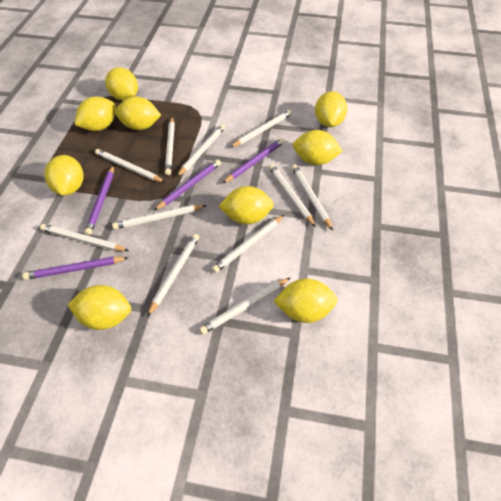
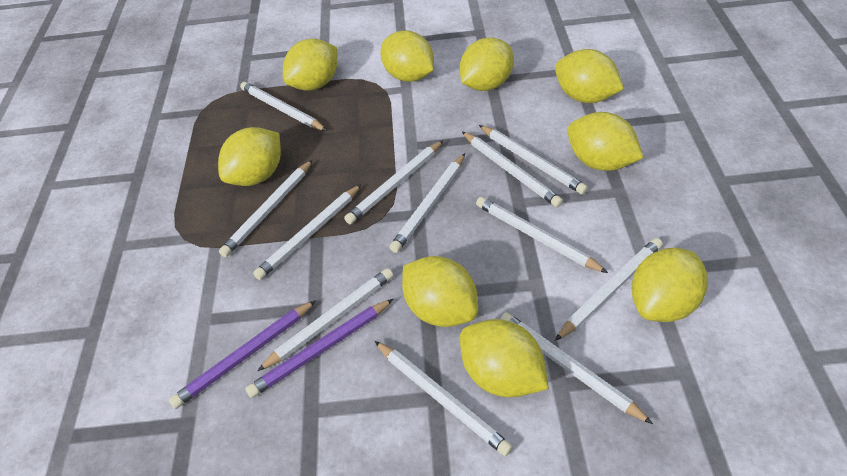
purple pencil: [23,256,129,280] [85,165,114,235] [154,159,221,211] [222,138,285,184] = 4 -> [169,300,316,409] [245,299,393,398] = 2
white pencil: [40,224,129,251] [95,149,166,183] [112,205,207,229] [147,234,199,317] [165,117,175,175] [177,124,225,177] [199,278,290,335] [212,215,284,273] [230,110,292,148] [269,164,316,227] [291,164,333,231] = 11 -> [219,160,313,257] [240,82,327,131] [253,184,362,280] [257,268,393,371] [344,140,443,224] [375,341,513,456] [389,153,465,253] [462,131,563,207] [476,197,608,273] [479,125,588,194] [500,312,653,424] [555,238,663,341] = 12

